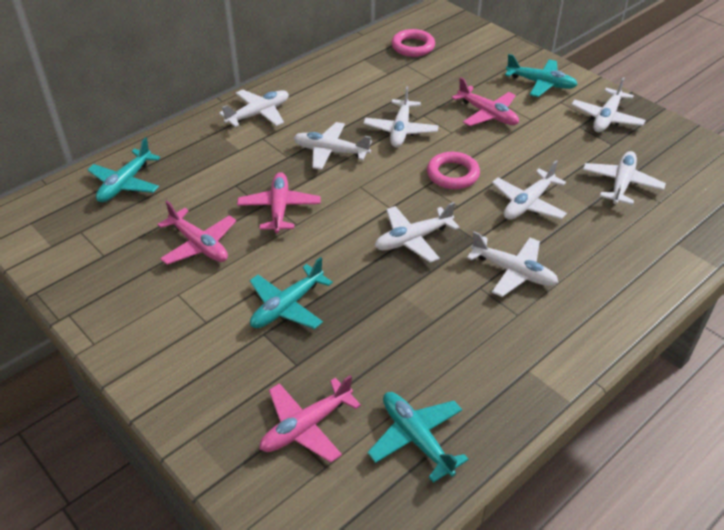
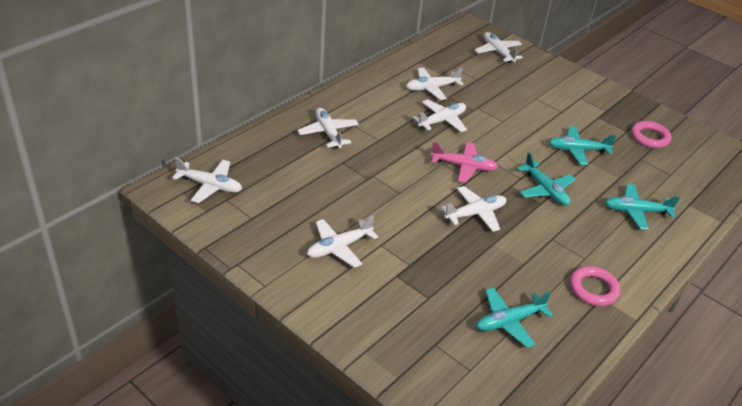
pink plane: [157,201,236,265] [237,172,321,233] [260,375,361,463] [452,77,519,126] = 4 -> [431,142,498,183] = 1
white plane: [219,89,289,127] [293,122,372,170] [363,86,439,147] [375,202,460,263] [467,231,559,297] [492,160,567,220] [571,77,646,132] [583,151,666,205] = 8 -> [172,157,242,203] [297,108,359,148] [307,216,378,268] [406,67,464,100] [413,99,467,132] [440,186,506,232] [474,32,523,63] = 7

